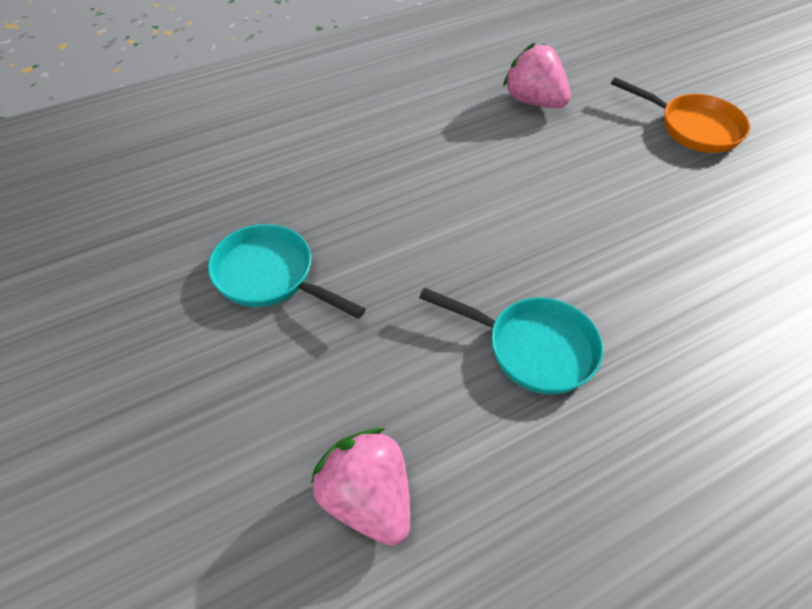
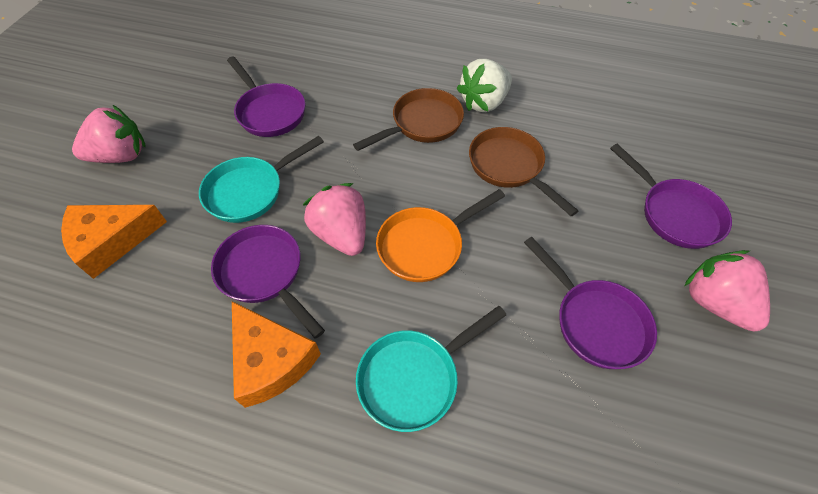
brown pan: none = 0 -> [353,88,464,151] [469,127,578,216] = 2
orange cheese: none = 0 -> [61,205,167,279] [232,301,321,408] = 2
pink strawberry: [311,428,410,546] [503,43,571,108] = 2 -> [72,105,145,163] [303,183,366,256] [684,250,770,331] = 3
purple pan: none = 0 -> [211,225,325,339] [227,57,305,137] [524,237,657,369] [610,144,732,249] = 4
white strawberry: none = 0 -> [457,59,512,112] = 1

